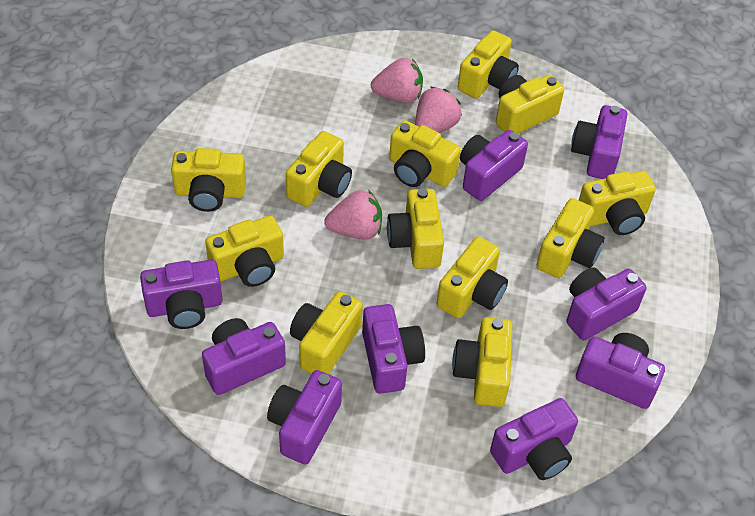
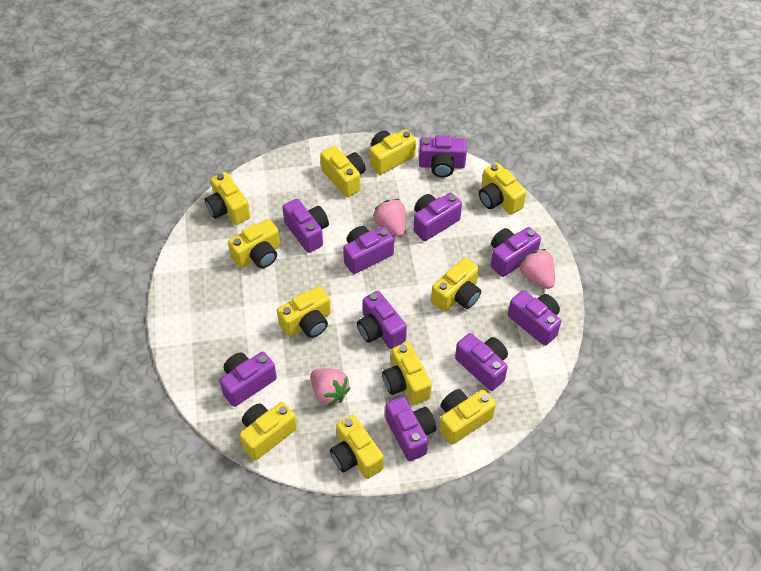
purple camera: [140,260,223,329] [202,318,286,395] [267,370,342,465] [362,304,425,394] [460,130,528,201] [490,398,578,480] [566,267,646,340] [571,105,627,179] [576,333,665,409] = 9 -> [220,352,277,407] [282,199,329,253] [343,226,394,274] [357,291,407,349] [385,397,436,461] [414,193,462,241] [419,135,467,177] [455,333,508,391] [491,227,541,277] [508,290,561,346] = 10
yellow camera: [171,148,246,212] [205,215,284,287] [286,131,352,207] [290,291,363,374] [387,188,444,269] [389,120,461,187] [436,236,508,318] [452,317,513,407] [458,30,519,99] [496,75,564,133] [536,198,605,278] [579,171,656,235] = 12 -> [205,172,250,225] [228,219,280,268] [239,402,297,460] [277,286,331,338] [320,146,365,197] [330,415,384,479] [370,129,416,175] [382,342,432,405] [431,258,481,312] [439,389,496,445] [479,163,526,215] = 11

